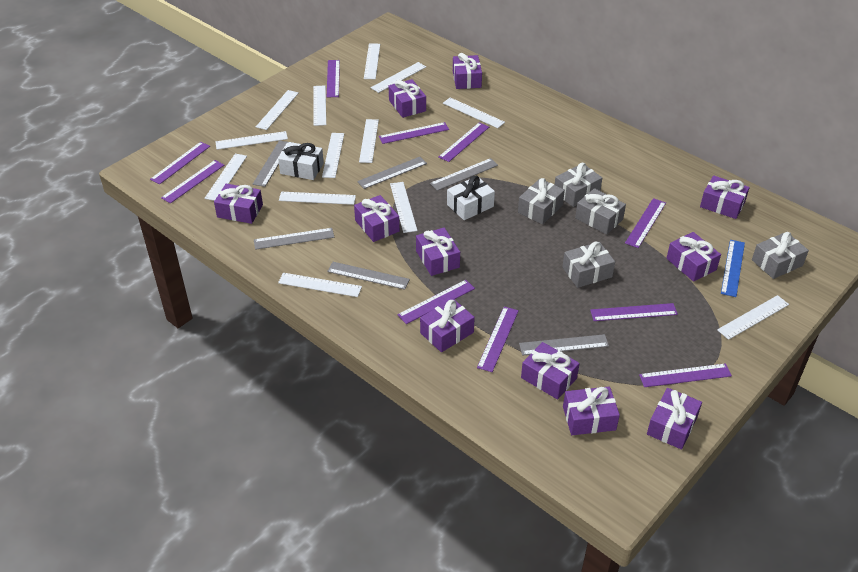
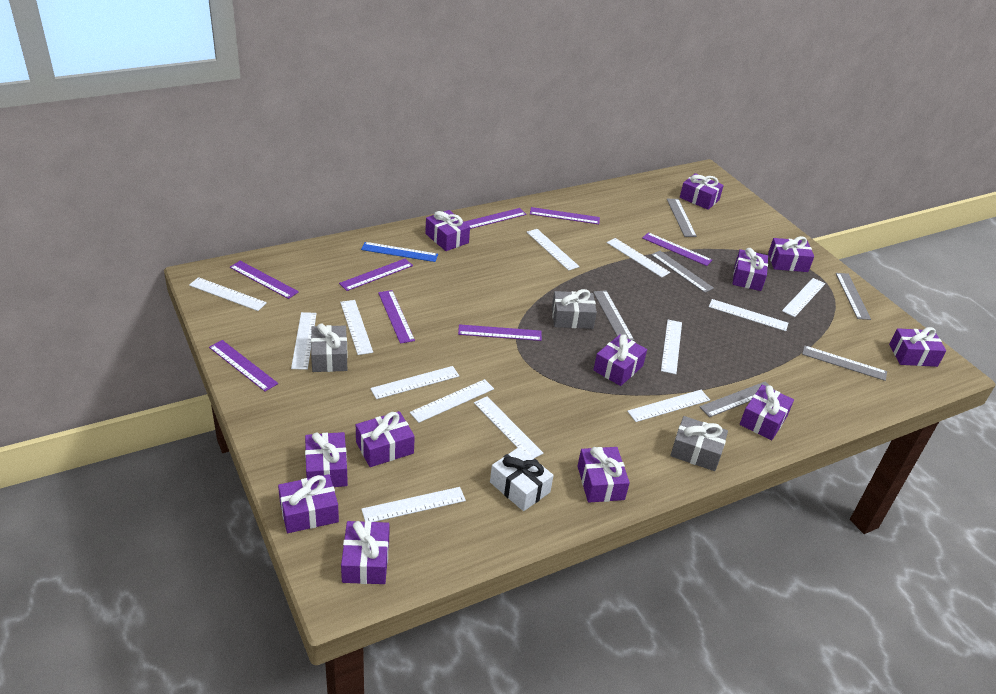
grey gift: [518,178,565,224] [555,163,602,207] [562,242,615,288] [575,188,626,234] [752,232,809,279] = 5 -> [311,324,348,372] [552,289,597,329] [670,416,728,471] = 3
purple gift: [214,184,263,224] [354,195,400,242] [389,79,426,118] [416,228,460,276] [420,298,475,352] [453,53,482,89] [521,342,580,400] [563,386,620,435] [647,388,702,450] [666,232,721,282] [700,175,750,219] = 11 -> [278,474,339,533] [305,432,348,487] [341,521,390,584] [356,411,415,467] [425,210,470,251] [578,447,630,503] [593,334,647,386] [680,173,724,210] [733,248,768,291] [740,385,794,440] [768,236,814,272] [889,327,946,367] = 12
purple ruler: [150,142,210,184] [161,160,224,203] [327,60,340,97] [379,122,449,144] [398,280,475,324] [438,123,489,162] [477,307,519,372] [590,303,678,321] [625,198,666,248] [639,363,732,387] = 10 -> [209,340,278,392] [230,261,299,299] [339,259,413,291] [378,290,415,344] [458,324,542,341] [465,208,526,229] [530,207,600,224] [642,232,712,266] = 8
white gift: [278,142,324,180] [447,175,495,220] = 2 -> [490,447,554,511] = 1

